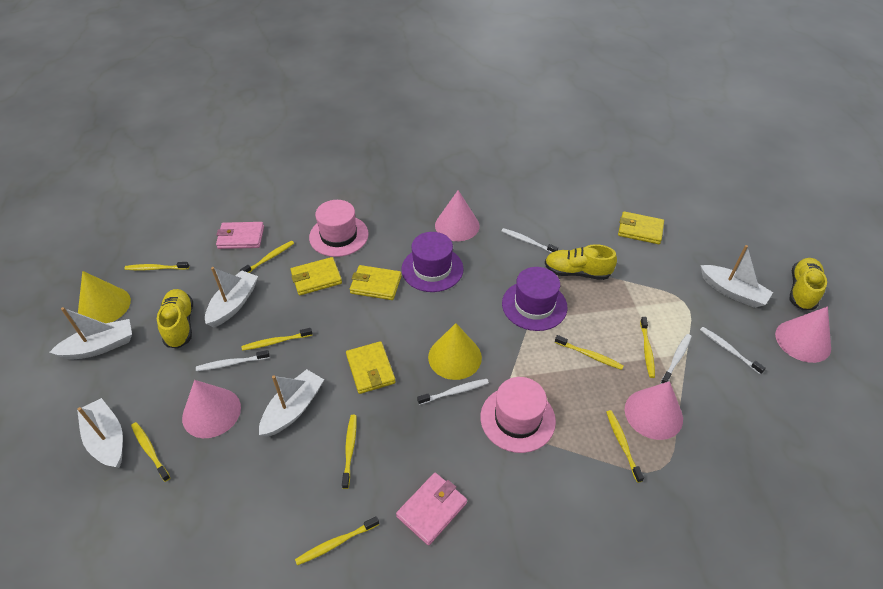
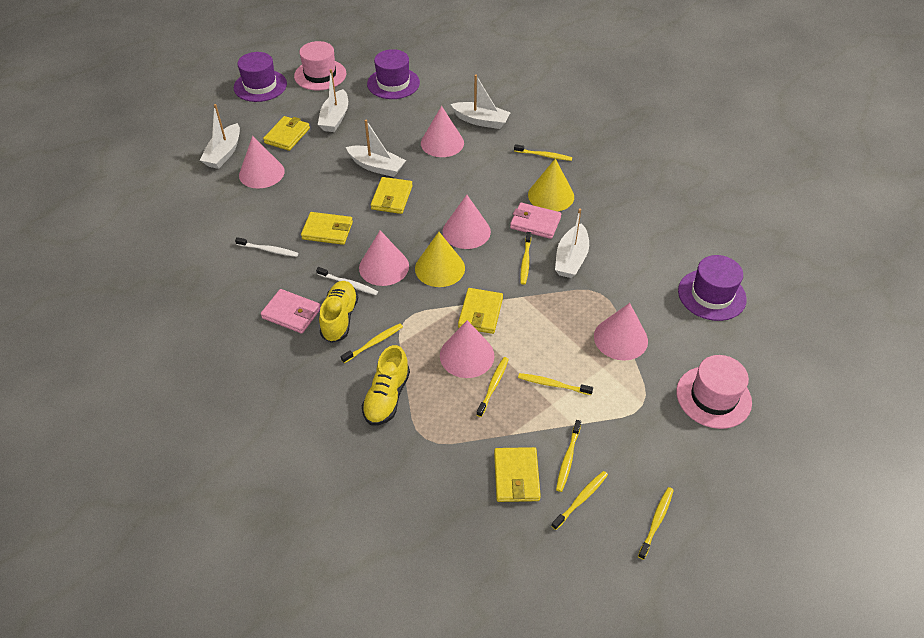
pink cone: [182,380,241,438] [435,190,480,241] [625,381,683,440] [775,306,831,363] = 4 -> [239,136,285,189] [359,230,409,286] [421,106,464,157] [440,320,494,378] [443,195,491,249] [594,303,648,361] = 6
purple hat: [401,232,464,292] [502,267,567,331] = 2 -> [234,52,287,102] [367,49,420,99] [678,255,747,321] = 3
white toothbrush: [196,350,270,371] [417,379,489,405] [502,228,558,253] [661,334,692,384] [700,327,766,374] = 5 -> [235,237,298,257] [316,267,378,295] = 2
yellow shoe: [157,289,193,349] [545,244,617,280] [790,258,827,310] = 3 -> [319,281,359,343] [362,345,410,425] = 2
yellow toothbrush: [124,262,189,270] [131,422,170,482] [240,241,294,273] [242,328,312,351] [295,516,379,565] [342,415,357,489] [555,335,624,370] [606,410,644,483] [640,317,655,378] = 9 -> [341,323,403,363] [476,357,509,417] [514,144,572,161] [518,373,593,395] [520,232,531,285] [551,471,608,530] [556,420,581,492] [638,487,674,560] = 8
yellow wallet: [291,257,342,295] [346,341,396,394] [350,265,402,300] [618,211,664,244] = 4 -> [263,116,310,151] [301,212,353,245] [371,177,413,214] [458,288,503,334] [494,447,541,502] = 5

